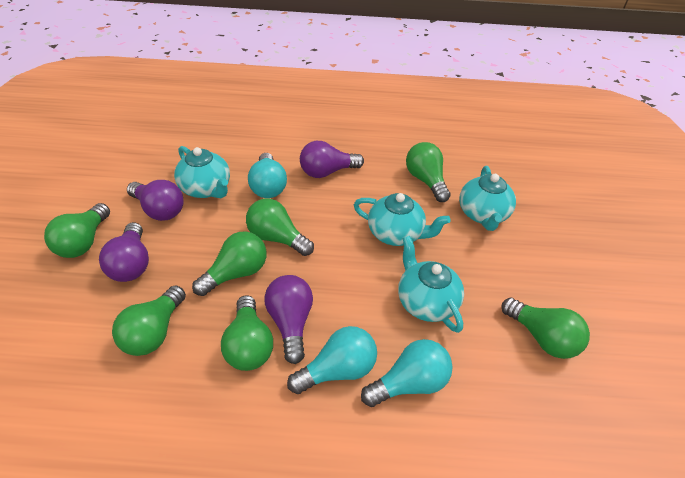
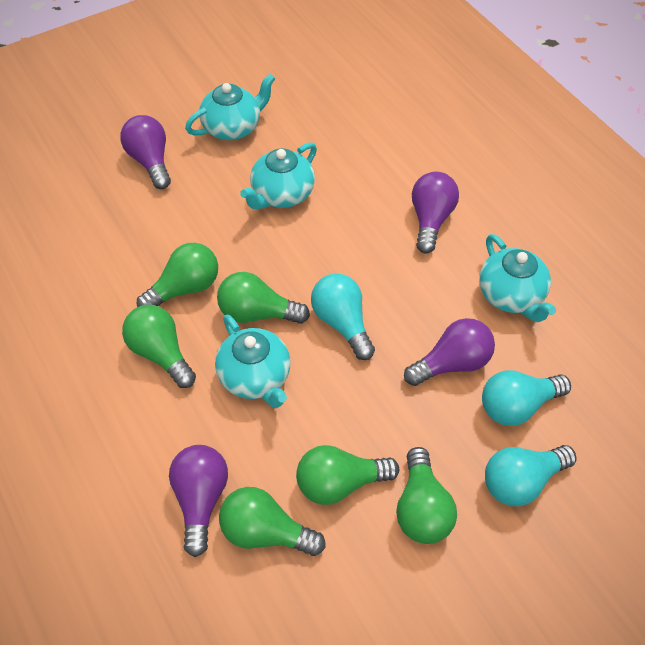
green light bulb: [44,203,110,258] [112,285,186,356] [192,231,267,296] [221,295,273,371] [246,199,314,256] [406,142,451,202] [501,298,590,359] = 7 -> [122,305,196,388] [137,243,218,307] [217,272,310,324] [219,487,325,556] [296,445,399,505] [396,447,457,544] = 6

